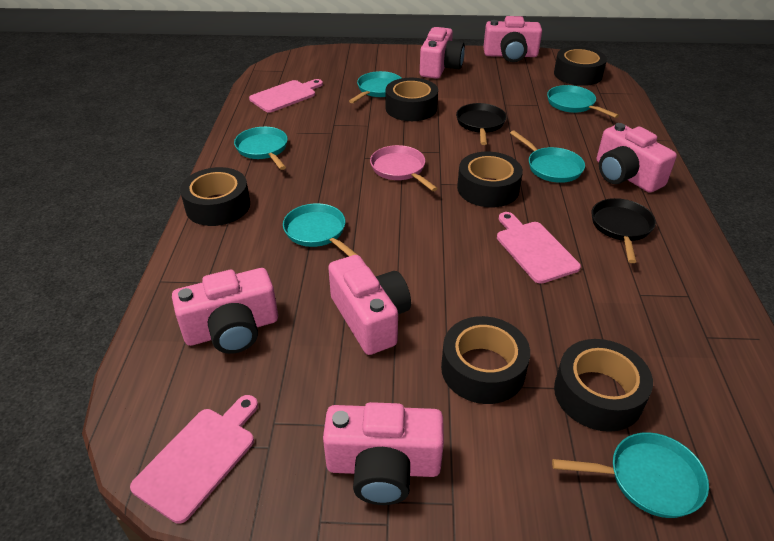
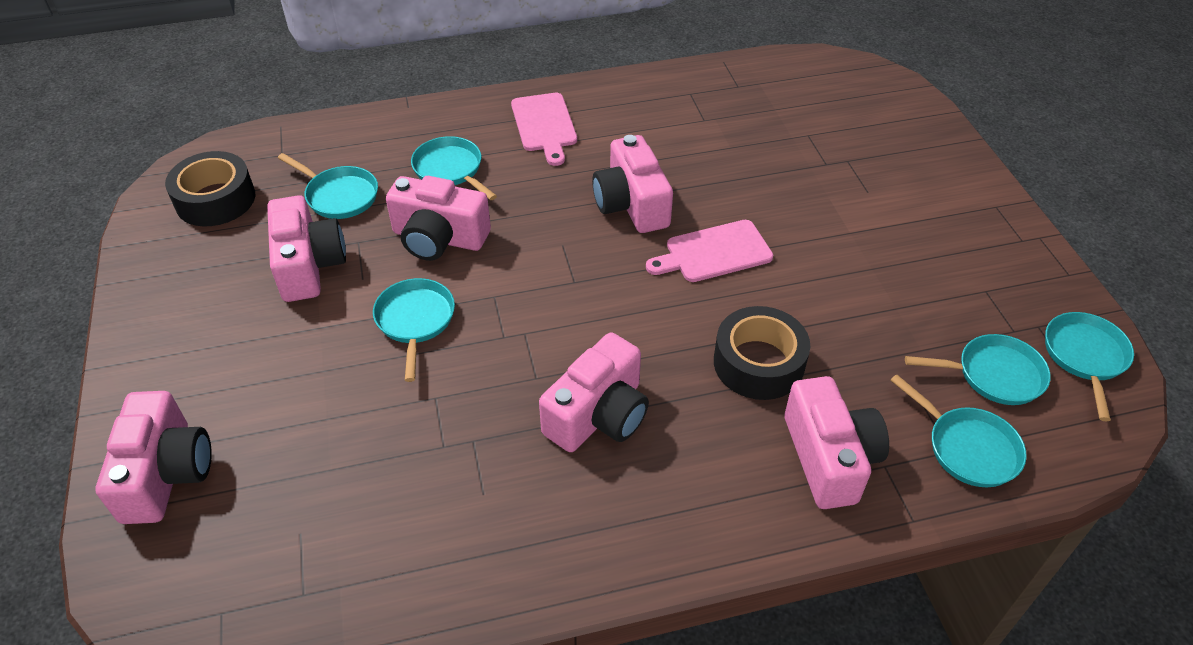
black pan: [456,103,507,145] [591,198,656,263] = 2 -> none = 0
black tape: [180,167,250,226] [385,78,438,121] [441,316,530,404] [457,152,523,207] [554,47,607,86] [554,339,653,432] = 6 -> [165,151,255,226] [714,306,810,400] = 2
pink cutting board: [130,395,258,524] [249,79,323,112] [497,212,581,284] = 3 -> [511,93,577,166] [646,220,773,282] = 2
pink pan: [370,145,438,191] = 1 -> none = 0

